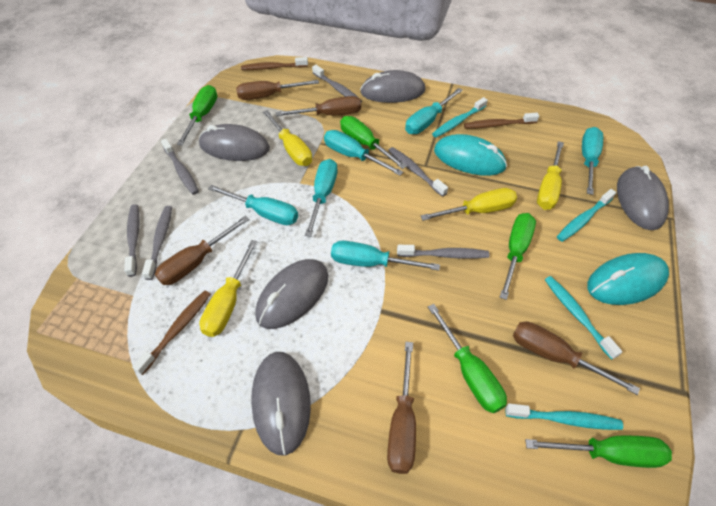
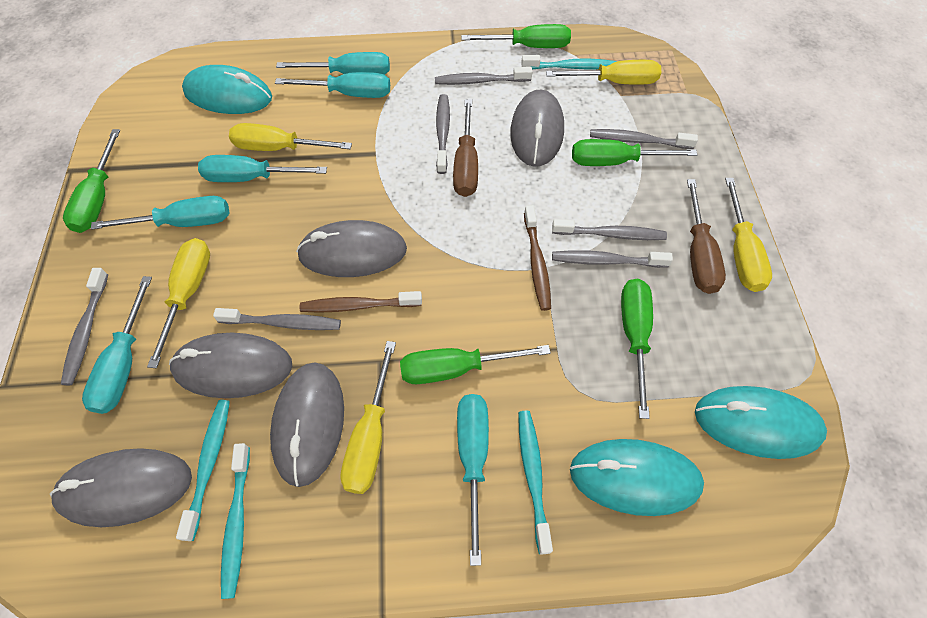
brown screwdriver: [155,216,250,285] [236,80,319,100] [276,96,361,116] [387,342,416,474] [513,322,640,395] = 5 -> [453,99,478,197] [687,179,726,294] = 2
brown toothbrush: [132,290,211,375] [241,57,308,70] [464,113,539,129] = 3 -> [300,291,422,313] [524,205,551,311] = 2
grey toothbrush: [124,204,139,277] [142,206,172,280] [161,139,199,195] [312,65,362,102] [388,147,448,197] [397,245,489,259] = 6 -> [61,268,108,385] [213,308,341,330] [435,67,533,85] [436,94,450,174] [552,219,667,240] [552,250,673,268] [590,129,698,149] = 7
turquoise mouse: [434,134,507,176] [587,253,669,305] = 2 -> [182,65,272,114] [570,439,704,516] [695,386,827,459] = 3
yellow screwdriver: [199,240,257,337] [263,110,312,166] [420,188,517,221] [537,141,564,210] = 4 -> [147,238,210,368] [229,123,352,151] [340,341,396,494] [546,60,661,85] [725,178,772,292] = 5

